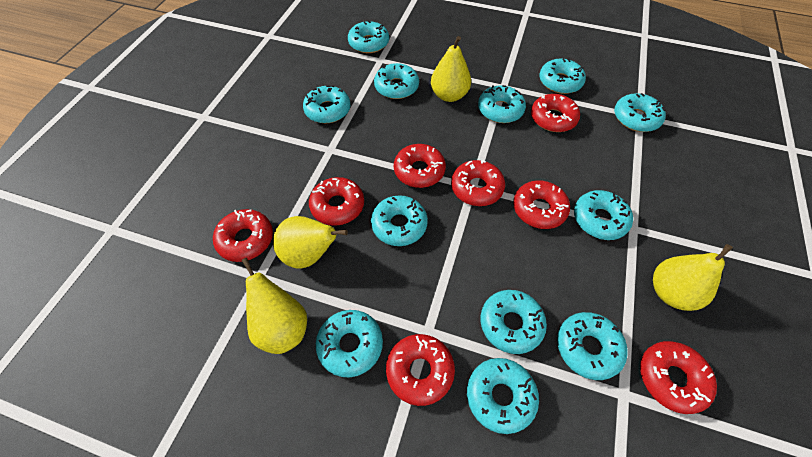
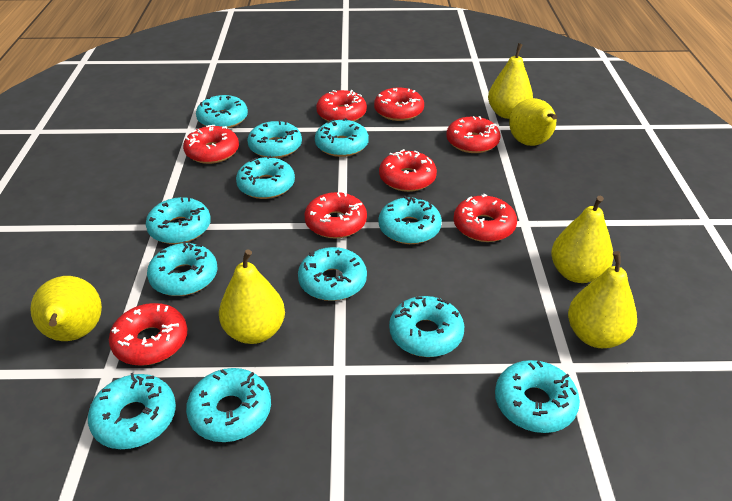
yellow pear: [241,258,307,354] [273,216,348,269] [431,36,471,102] [653,244,733,311] = 4 -> [30,276,102,341] [219,249,285,344] [488,43,533,119] [509,98,557,146] [551,196,614,283] [568,251,637,348] = 6

